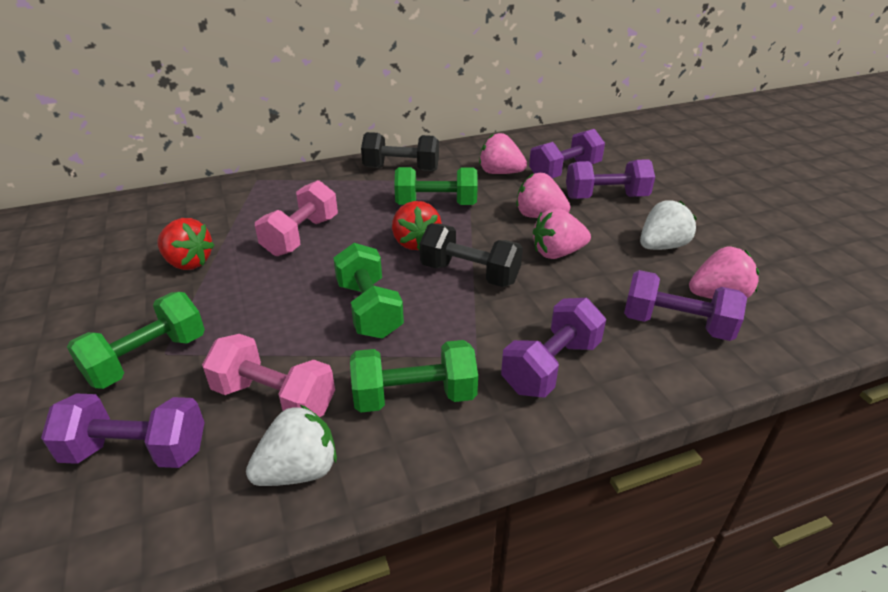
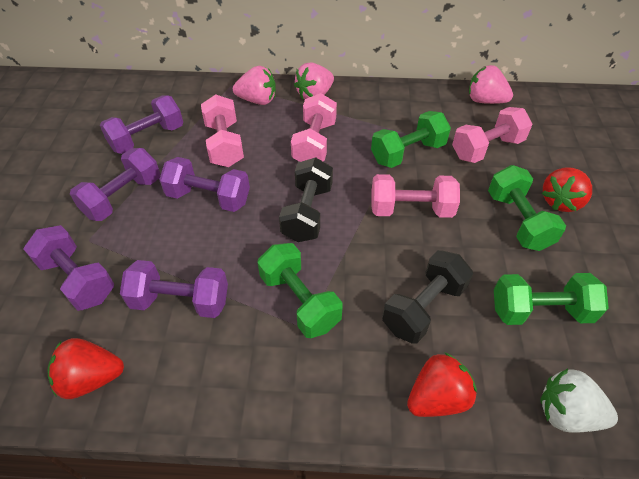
pink dumbbell: [202,334,335,417] [255,180,338,256] = 2 -> [201,94,244,167] [291,93,337,162] [371,174,460,218] [452,107,532,163] = 4
pink strawberry: [479,133,527,174] [516,173,570,218] [533,208,591,259] [689,247,759,299] = 4 -> [233,66,276,105] [294,62,334,99] [469,65,513,104] = 3
red strawberry: [157,218,215,270] [392,201,442,250] = 2 -> [47,338,124,399] [407,352,477,417] [542,167,592,212] = 3
white strawberry: [246,405,337,486] [640,200,697,250] = 2 -> [540,368,618,433] = 1

